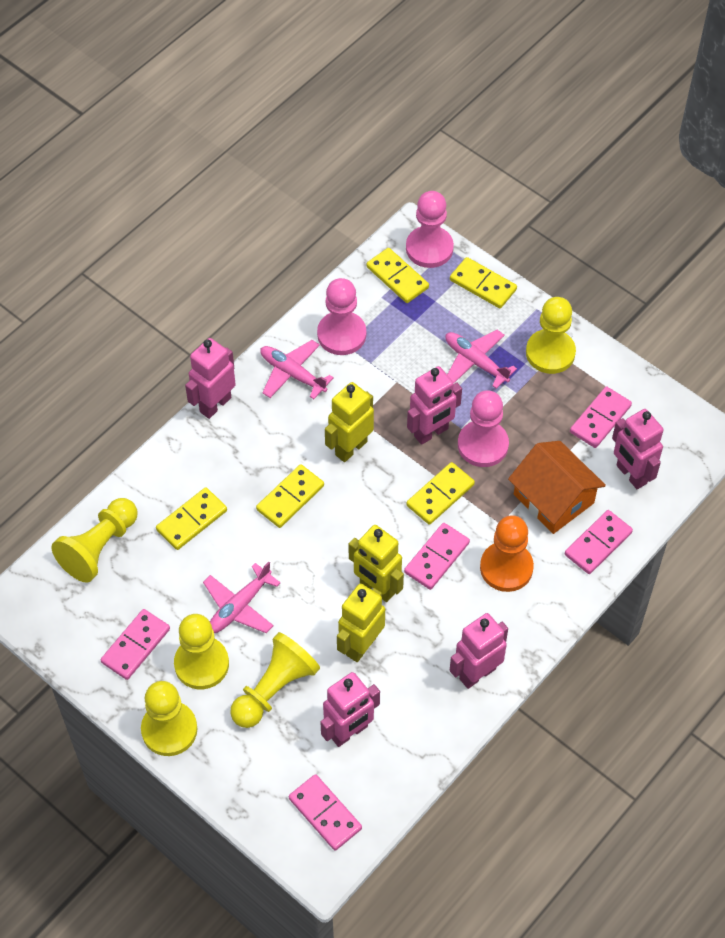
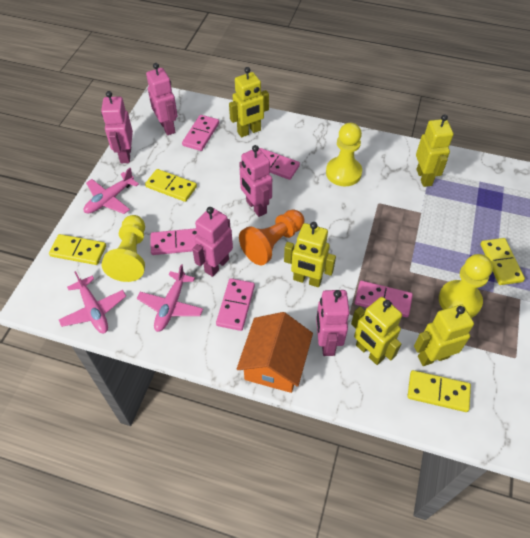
pink pawn: [317,278,366,355] [406,191,454,268] [458,390,509,467] = 3 -> none = 0
yellow domino: [156,487,227,550] [256,464,324,528] [367,248,429,303] [406,462,475,525] [450,257,517,308] = 5 -> [49,234,106,265] [145,169,197,202] [408,370,471,412] [481,238,525,285] = 4
yellow pawn: [51,498,138,583] [141,681,197,756] [174,614,229,689] [230,632,320,728] [526,297,576,374] = 5 -> [102,215,145,282] [326,123,362,186] [439,254,493,318] = 3
yellow robot: [325,382,374,462] [337,584,385,662] [348,525,404,602] = 3 -> [229,67,269,137] [284,222,336,287] [351,297,402,365] [414,305,474,366] [416,114,454,187] = 5

